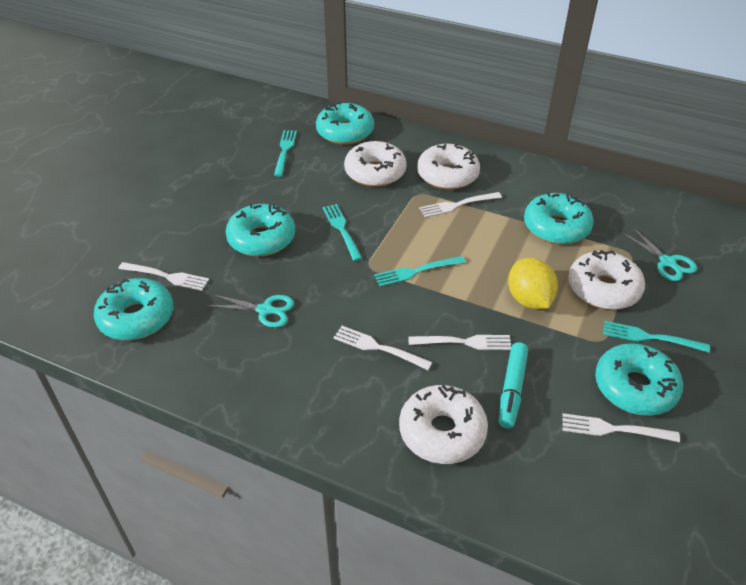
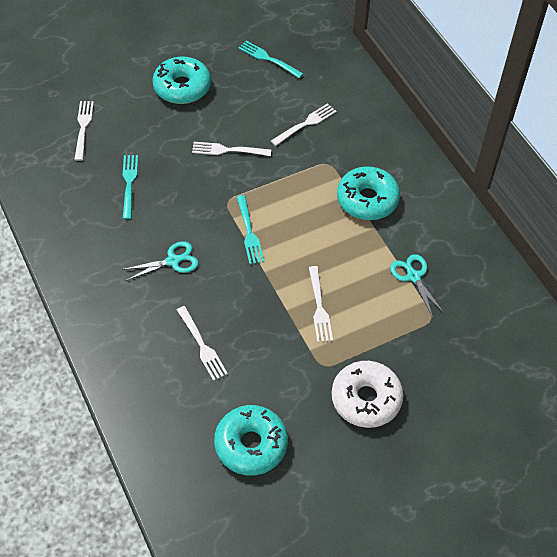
turquoise donut: [94,278,173,341] [226,204,295,257] [316,102,374,145] [524,192,594,244] [595,343,683,416] = 5 -> [152,57,211,104] [214,405,288,475] [337,166,400,220] = 3
turquoise fork: [274,130,297,177] [323,204,362,261] [374,256,466,287] [603,321,710,353] = 4 -> [123,155,138,219] [237,195,264,264] [238,41,303,78] = 3
turquoise marker: [499,342,528,429] = 1 -> none = 0
white donut: [344,141,407,187] [399,385,488,464] [417,143,480,190] [568,250,645,310] = 4 -> [332,361,404,428] = 1
yellow lemon: [508,258,558,309] = 1 -> none = 0

